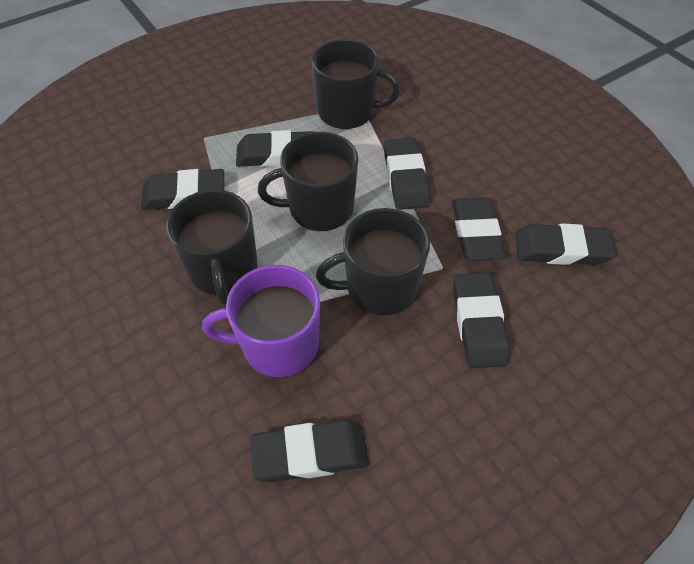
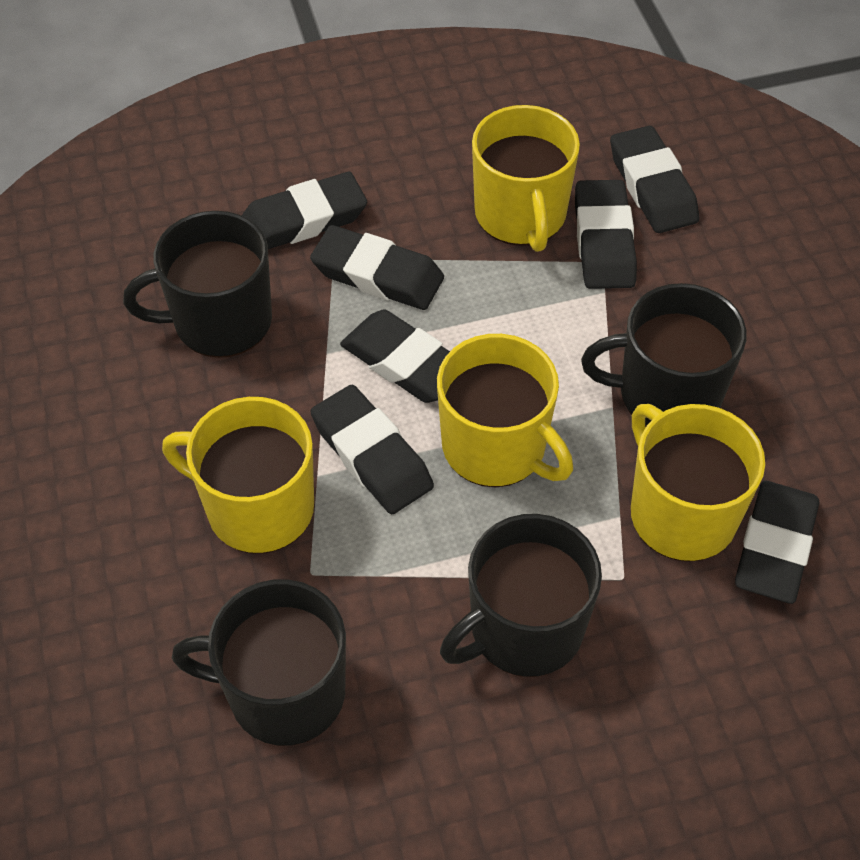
purple mug: [202,265,320,378] = 1 -> none = 0
yellow mug: none = 0 -> [162,397,314,554] [437,334,573,487] [472,105,580,252] [631,404,765,562] = 4

